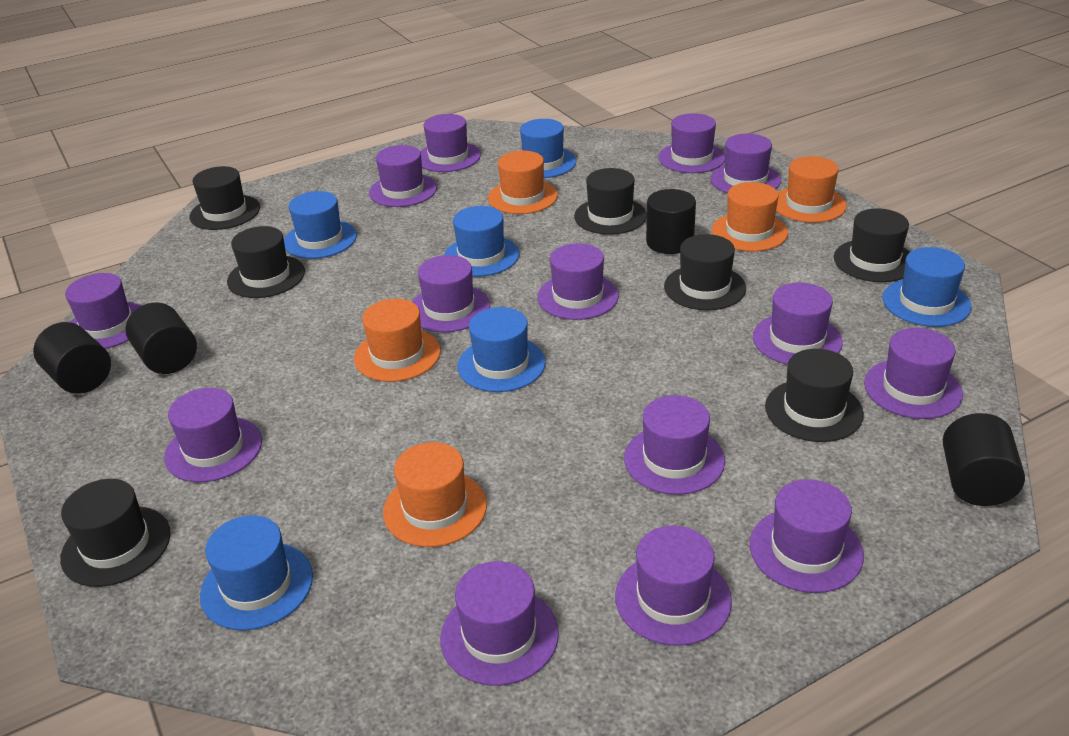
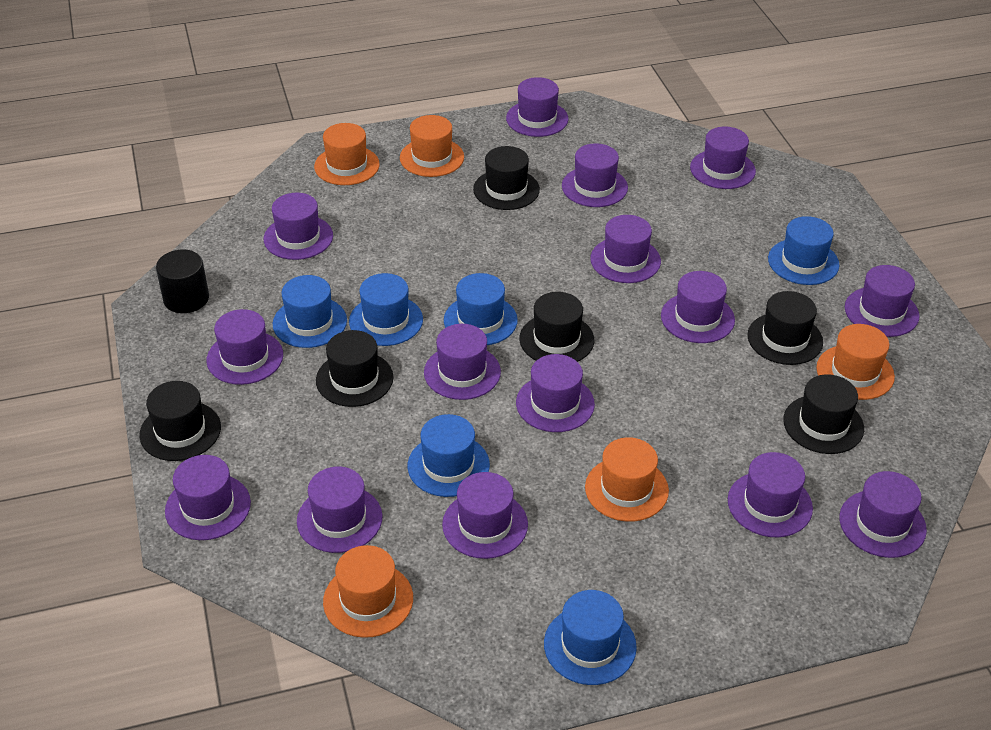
black cylinder: [33,322,111,394] [126,302,197,374] [646,189,696,254] [943,413,1025,506] = 4 -> [156,250,209,313] = 1
black hat: [60,479,171,587] [189,166,260,230] [227,226,305,298] [574,168,647,235] [664,234,746,311] [765,349,864,442] [834,208,910,282] = 7 -> [139,381,221,461] [316,330,393,407] [473,146,540,210] [519,292,594,362] [747,291,823,365] [783,374,864,454] = 6
purple hat: [65,273,141,349] [164,388,262,482] [369,145,437,207] [412,255,490,332] [420,114,481,172] [440,561,559,686] [537,243,619,320] [615,526,732,646] [624,395,725,495] [658,113,725,173] [710,134,781,193] [750,479,864,593] [753,283,843,365] [864,328,963,419] = 14 -> [165,455,251,540] [207,309,283,385] [264,193,333,260] [297,467,382,553] [424,324,501,400] [442,472,528,559] [506,77,569,137] [516,354,595,432] [562,143,628,207] [590,215,661,283] [661,271,735,343] [690,127,756,189] [728,452,813,537] [839,471,927,558] [845,265,920,337] = 15

